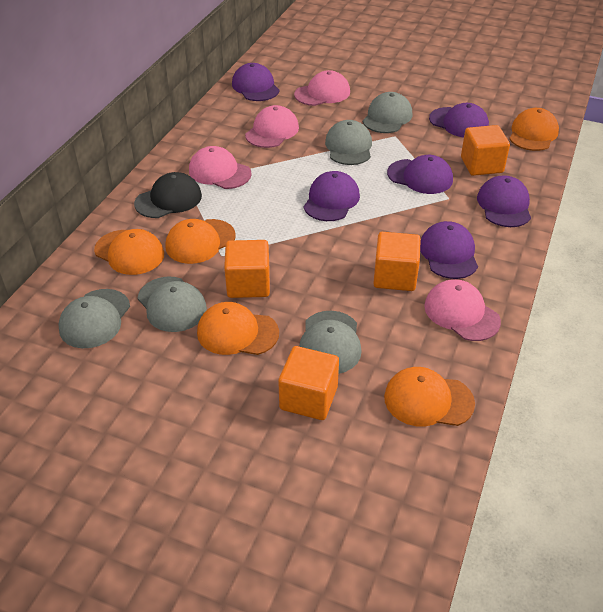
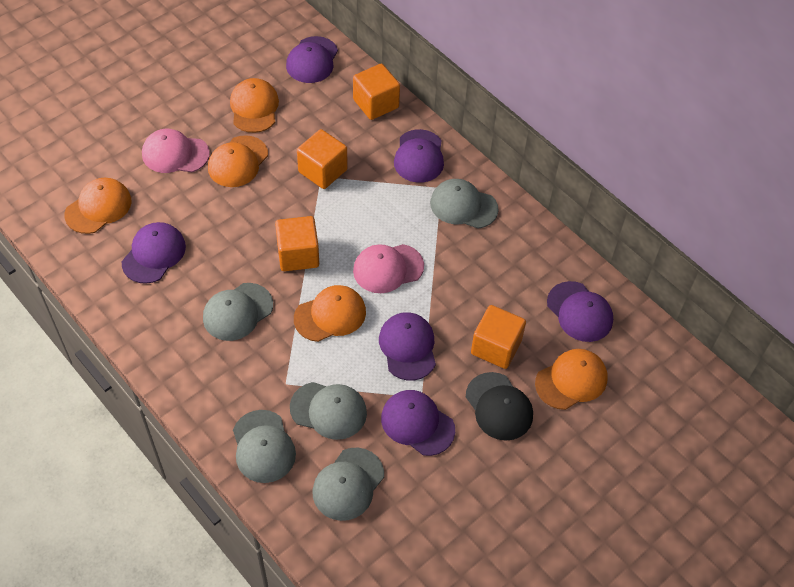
pink cap: [189,146,252,189] [245,105,299,148] [294,70,350,106] [424,279,501,341] = 4 -> [142,129,210,173] [353,244,424,293] = 2

